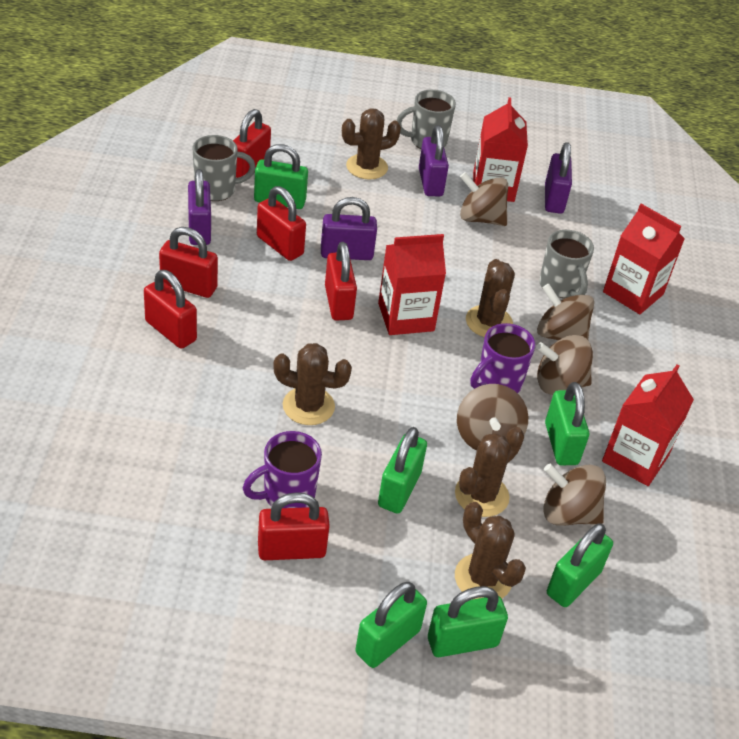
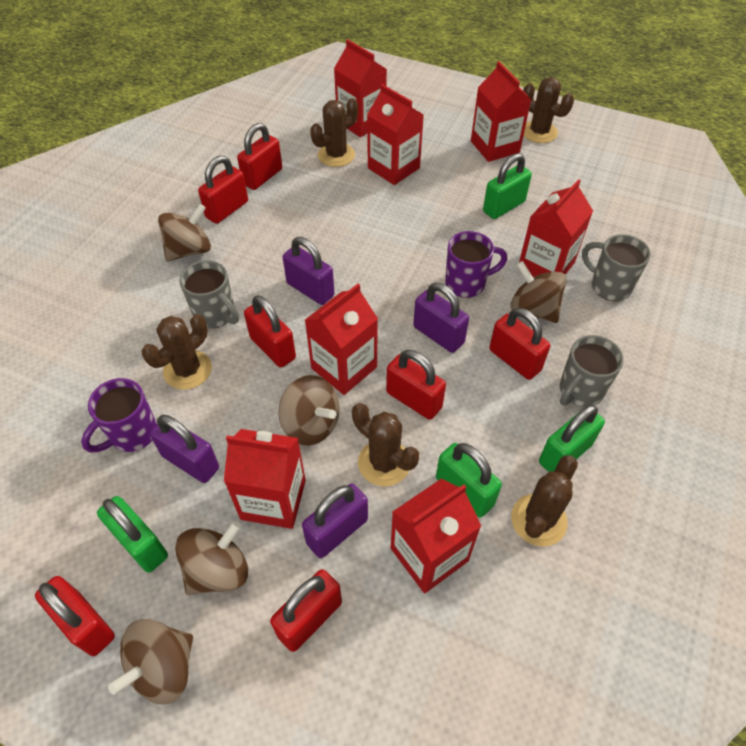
green padlock: [254,144,308,209] [355,582,427,668] [378,427,427,514] [428,586,508,657] [545,382,589,466] [547,523,613,607] = 6 -> [97,496,168,572] [436,443,502,518] [483,153,532,219] [539,405,605,472] = 4
red carton: [378,234,446,335] [473,97,528,202] [602,364,694,486] [603,204,685,314] = 4 -> [224,429,306,529] [305,284,378,395] [334,39,387,137] [367,84,424,185] [391,479,481,593] [471,61,532,162] [519,179,593,277] = 7
red padlock: [144,270,197,349] [159,227,218,298] [233,109,271,178] [257,186,306,261] [258,492,330,560] [325,242,357,321] = 6 -> [35,576,115,656] [198,156,248,224] [237,123,282,190] [244,295,296,368] [270,569,342,652] [386,350,446,420] [489,308,550,380] = 7

